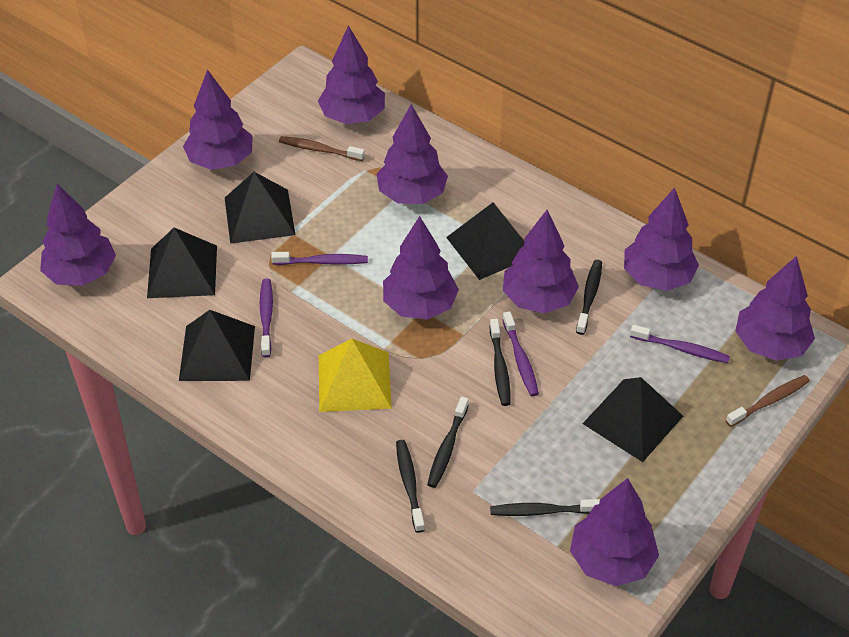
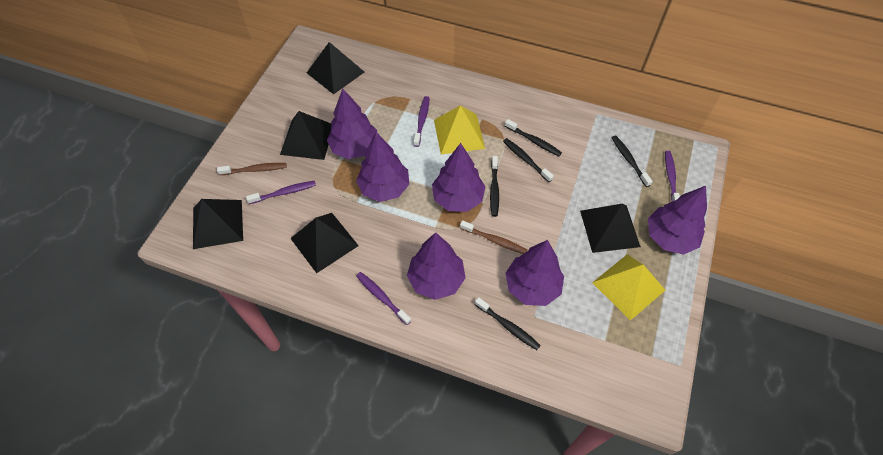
purple tree: [40,184,116,286] [183,70,253,170] [318,25,385,124] [377,104,448,204] [383,216,459,320] [503,210,579,313] [570,478,659,586] [624,187,699,291] [735,256,815,361] = 9 -> [327,88,377,159] [356,132,409,202] [407,232,465,300] [432,143,486,212] [505,240,564,306] [648,186,707,255] = 6
yellow pyramid: [319,339,392,412] = 1 -> [434,105,485,155] [592,254,665,321] = 2

